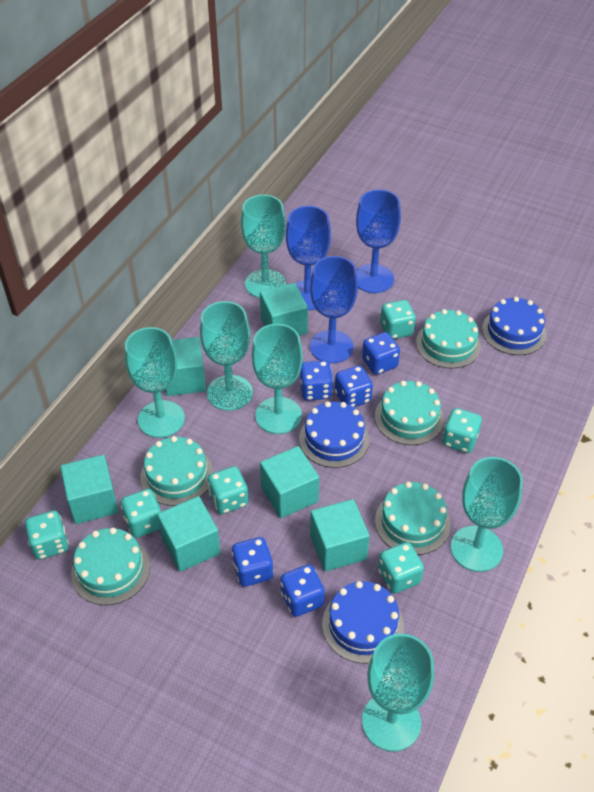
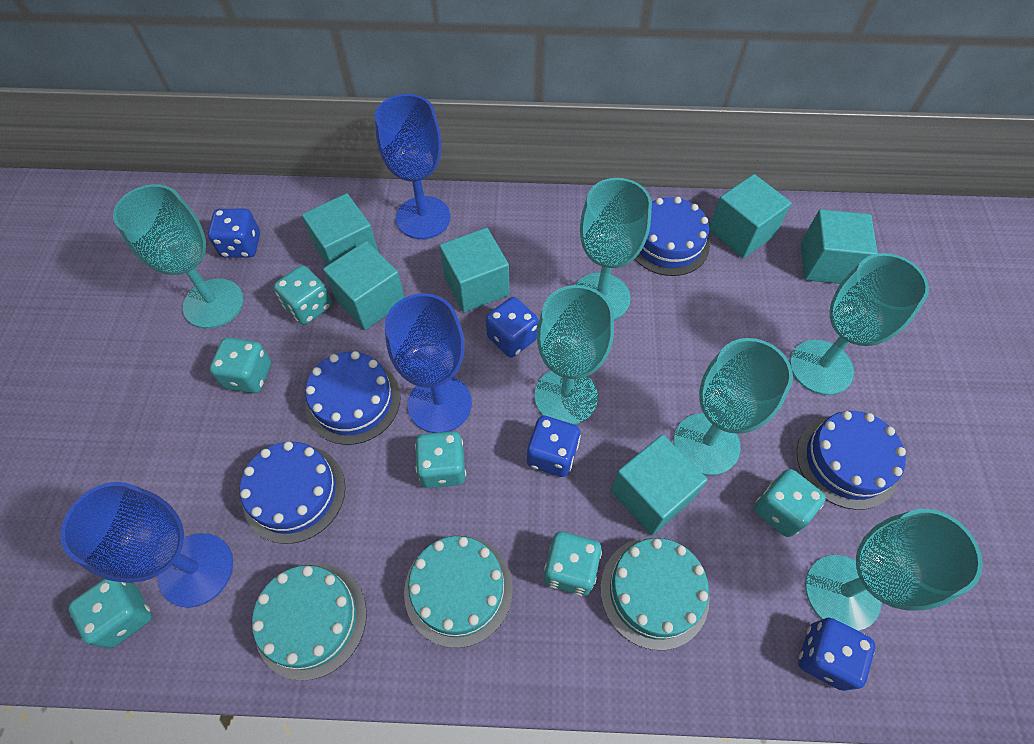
blue cake: [299,401,369,468] [322,581,404,664] [482,297,547,355] = 3 -> [240,441,345,544] [305,351,401,445] [635,197,710,276] [797,411,906,510] = 4
blue dice: [232,537,274,587] [281,564,325,617] [299,360,333,401] [335,366,373,407] [362,332,400,375] = 5 -> [208,209,260,258] [486,297,539,358] [527,416,581,477] [798,618,875,691] = 4
turquoise cake: [71,528,150,605] [140,436,213,506] [375,381,444,445] [375,482,451,555] [416,309,481,368] = 5 -> [252,564,367,681] [404,536,513,648] [600,538,710,650] = 3

